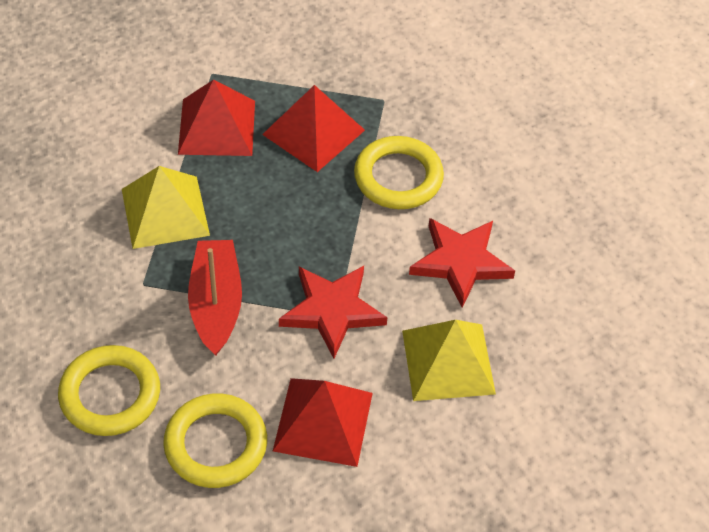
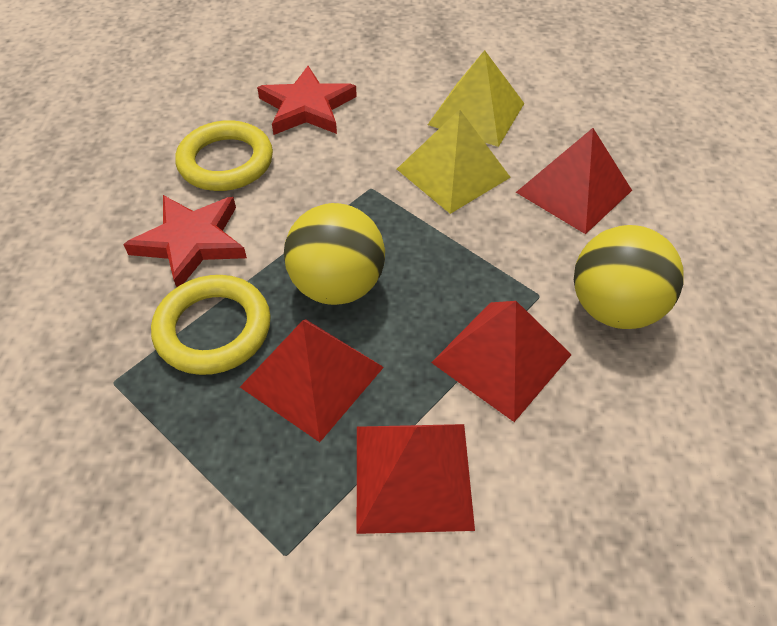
red boat: [188,240,242,355] = 1 -> none = 0
red pyramid: [178,80,255,156] [262,85,365,172] [273,378,373,467] = 3 -> [240,319,384,442] [357,424,475,534] [431,301,572,422] [516,128,632,234] = 4
yellow ball: none = 0 -> [284,203,385,305] [574,225,684,329] = 2
yellow ring: [58,345,160,436] [163,393,267,488] [354,136,444,209] = 3 -> [151,275,271,375] [175,120,273,191] = 2

